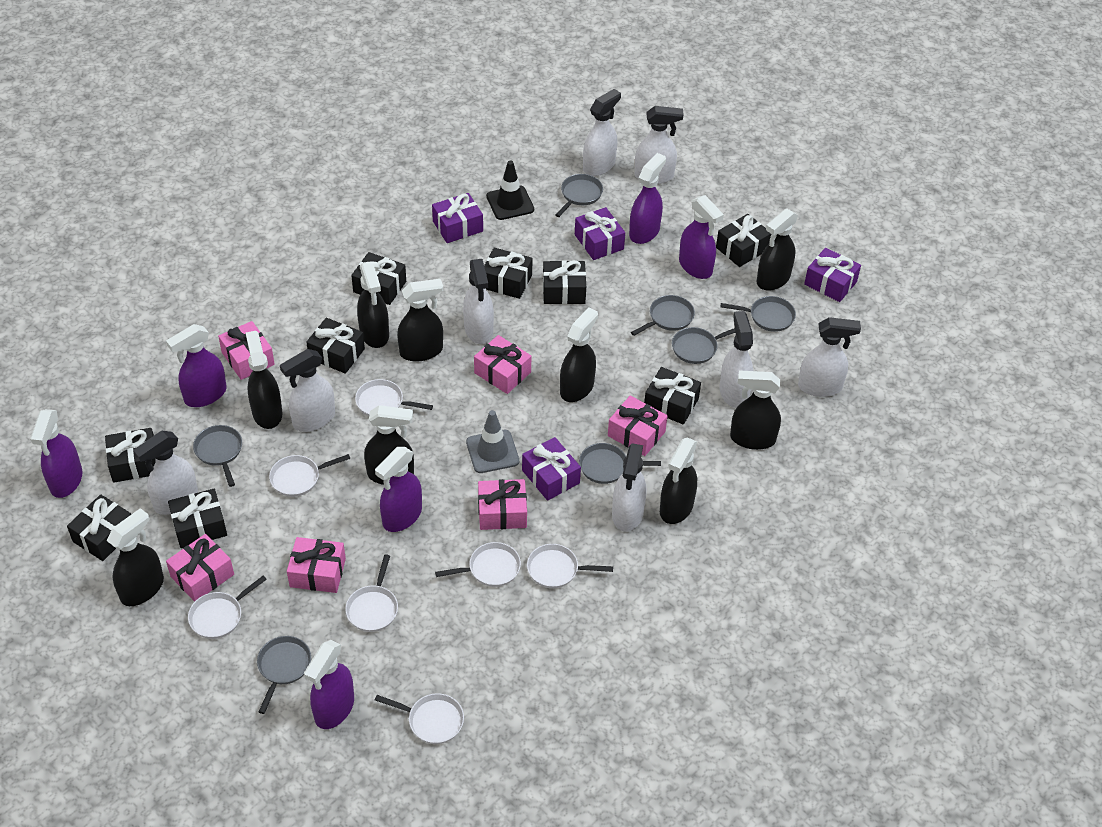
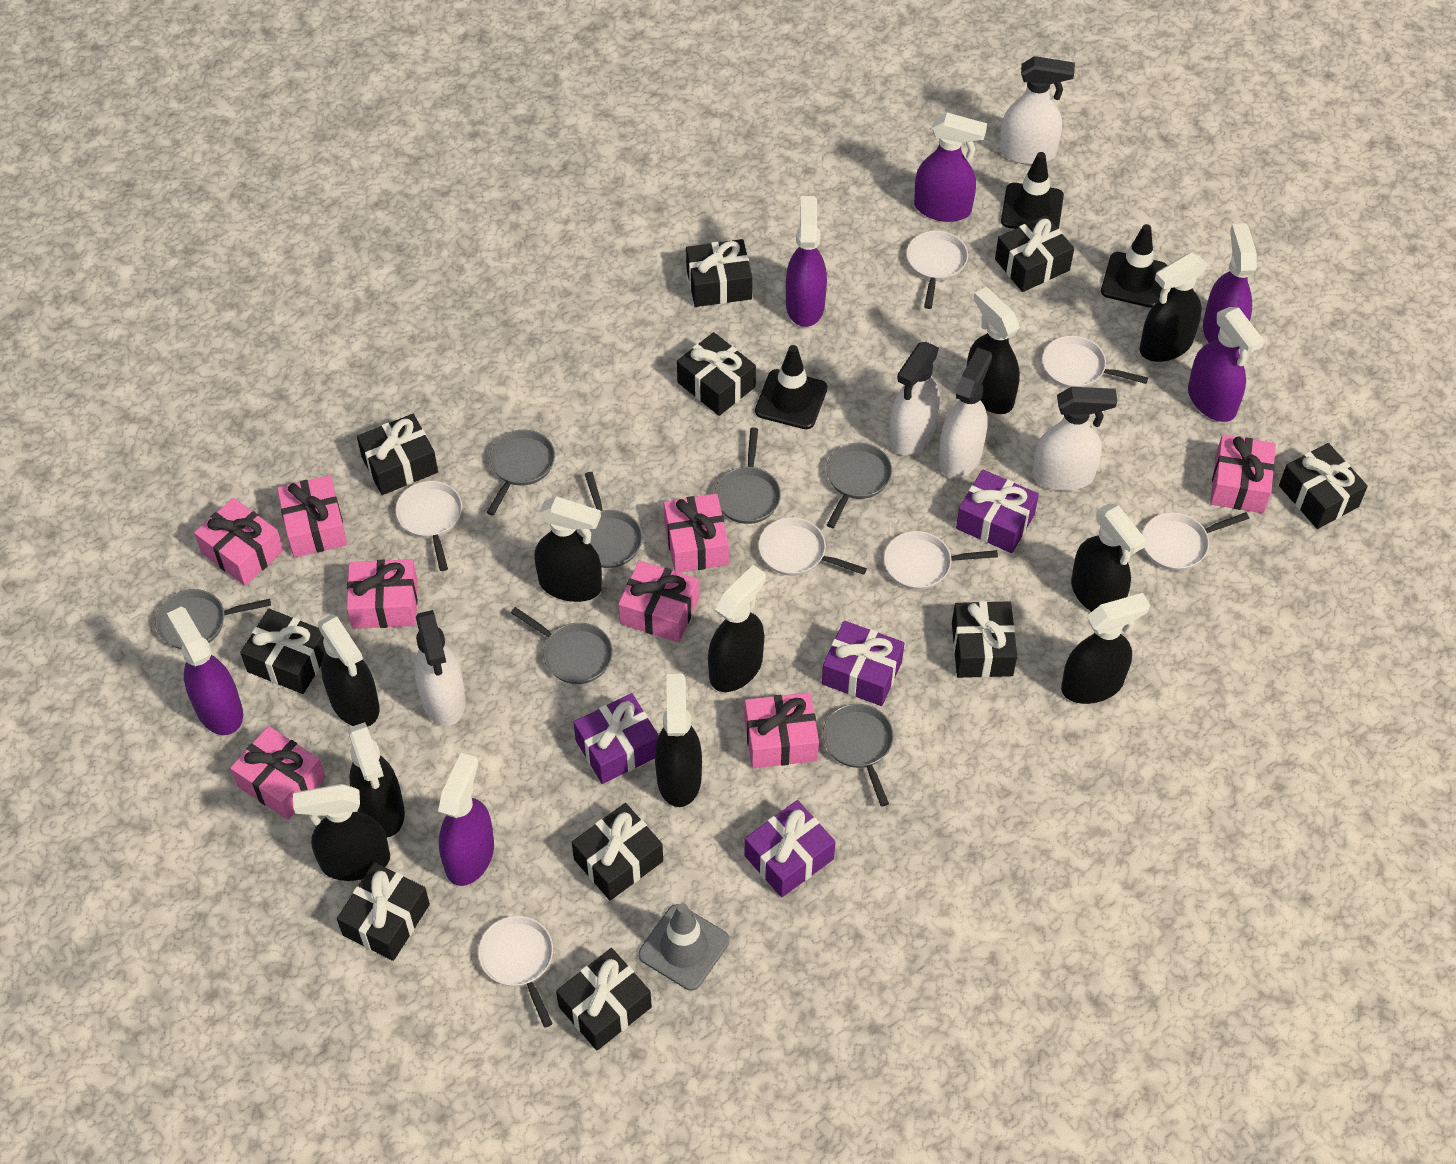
black gift: [67,494,131,561] [105,428,156,483] [168,489,227,548] [306,317,365,374] [351,252,406,305] [484,248,533,299] [543,260,586,304] [644,367,701,425] [716,214,772,267] = 9 -> [240,609,326,694] [337,862,430,961] [357,414,438,495] [556,948,652,1050] [572,803,663,901] [677,332,756,416] [686,239,752,307] [952,601,1017,678] [995,215,1074,292] [1279,443,1368,529] = 10
black spray bottle: [107,508,164,606] [246,331,282,429] [357,262,389,348] [364,405,414,485] [397,279,443,362] [560,308,598,402] [660,438,697,524] [730,371,781,450] [757,208,798,291] = 9 -> [293,784,390,881] [318,614,380,727] [348,722,405,837] [534,496,602,602] [655,674,702,807] [708,565,766,692] [967,287,1020,414] [1061,593,1150,704] [1071,503,1147,612] [1140,252,1208,362] = 10
black traffic cone: [486,161,534,220] = 1 -> [755,345,827,429] [1001,152,1064,229] [1101,224,1168,308] = 3
pink gift: [166,534,234,602] [218,321,275,380] [287,537,346,593] [474,335,531,394] [478,479,527,530] [608,396,667,456] = 6 -> [194,498,284,586] [230,726,325,820] [277,475,347,557] [347,559,418,629] [618,560,699,643] [664,494,729,573] [744,692,819,768] [1210,435,1276,513] = 8
white spray bottle: [133,431,198,515] [280,349,335,432] [463,259,494,344] [583,89,621,176] [612,443,646,531] [634,106,684,184] [719,311,753,408] [798,317,861,397] = 8 -> [414,610,466,726] [889,342,940,455] [938,347,992,478] [999,56,1075,165] [1032,387,1117,491] = 5

